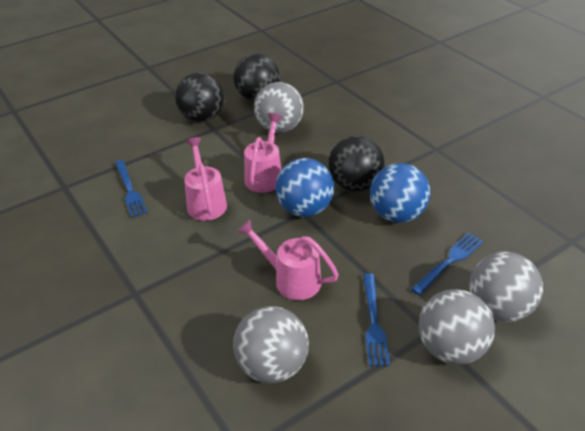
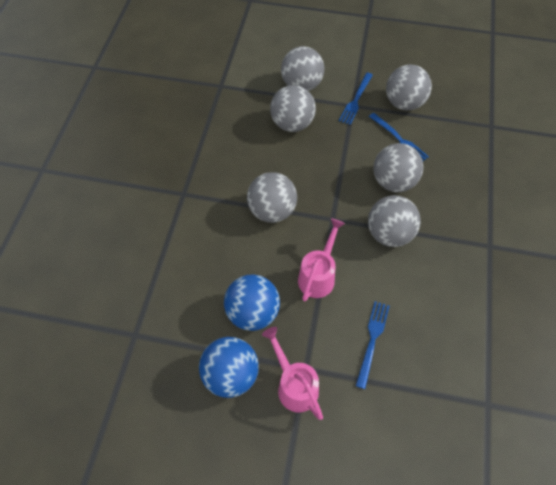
black ball: [175,72,224,122] [233,53,280,101] [328,135,385,192] = 3 -> none = 0
grey ball: [233,306,309,383] [254,82,304,133] [419,289,495,364] [469,251,543,322] = 4 -> [247,172,297,223] [270,85,316,132] [281,46,324,91] [368,195,421,247] [373,143,423,192] [386,64,432,111] = 6
pink watering can: [184,137,227,221] [237,219,339,300] [244,113,282,193] = 3 -> [262,327,323,420] [298,218,345,302] = 2

